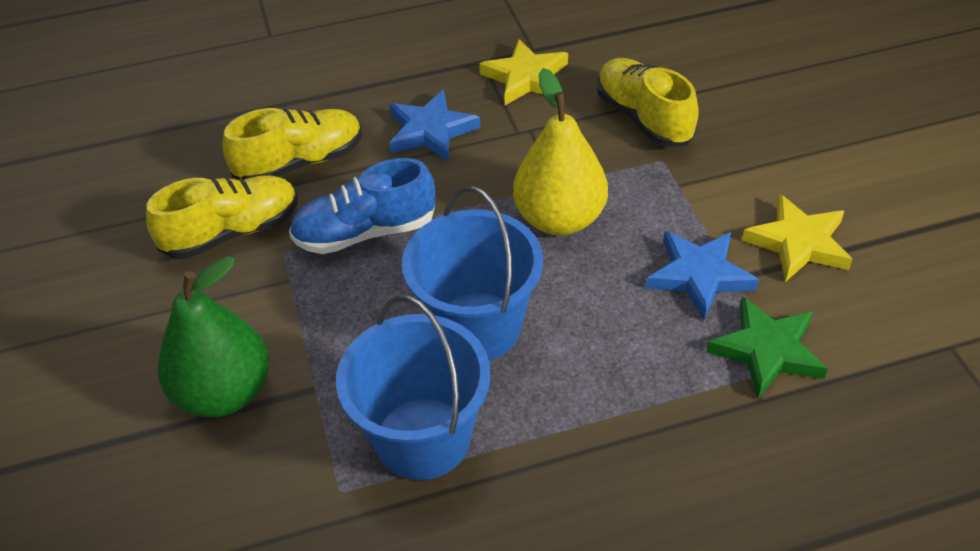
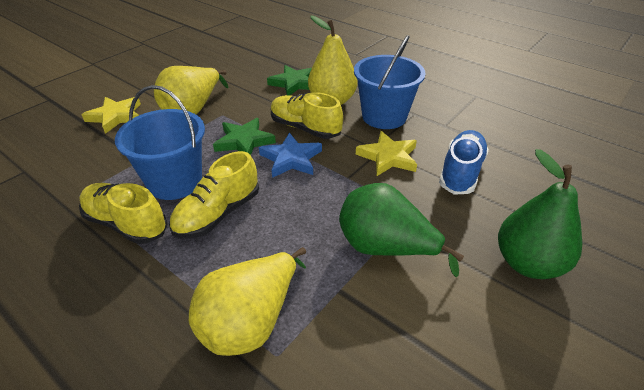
blue star: [390,89,481,162] [646,231,759,320] = 2 -> [259,133,322,178] = 1
green pear: [158,256,269,417] = 1 -> [339,183,464,277] [498,149,582,279] = 2
green star: [706,296,828,399] = 1 -> [213,118,276,155] [267,65,312,95] = 2
yellow pear: [513,68,608,236] = 1 -> [154,66,228,114] [189,247,306,356] [308,16,357,105] = 3

